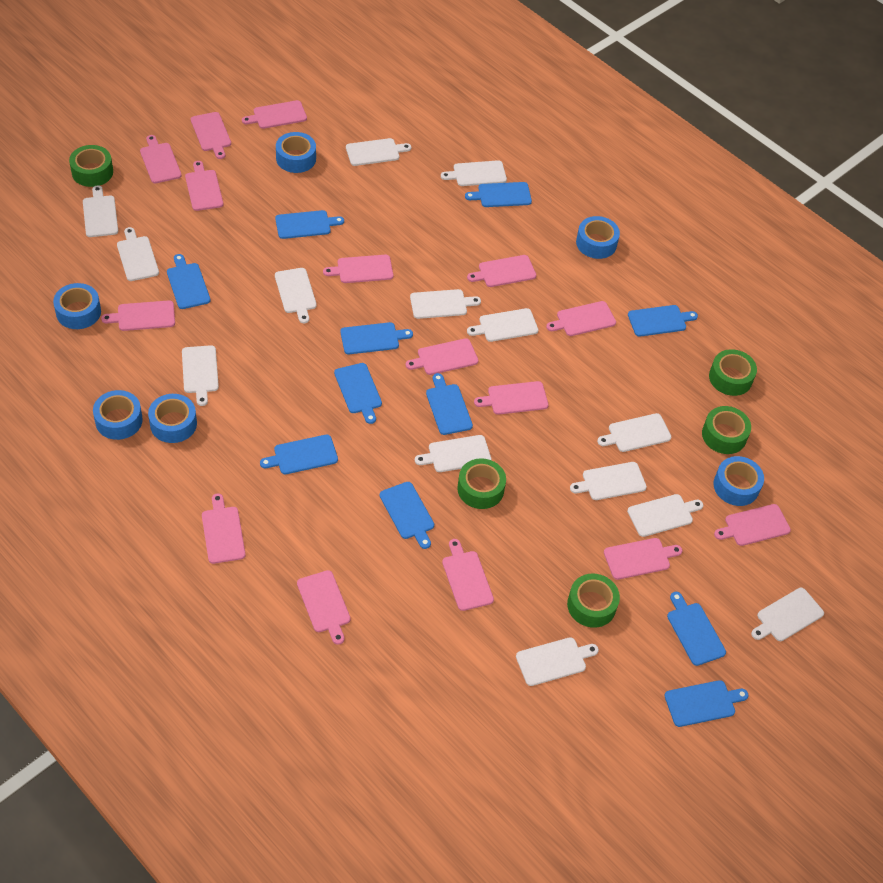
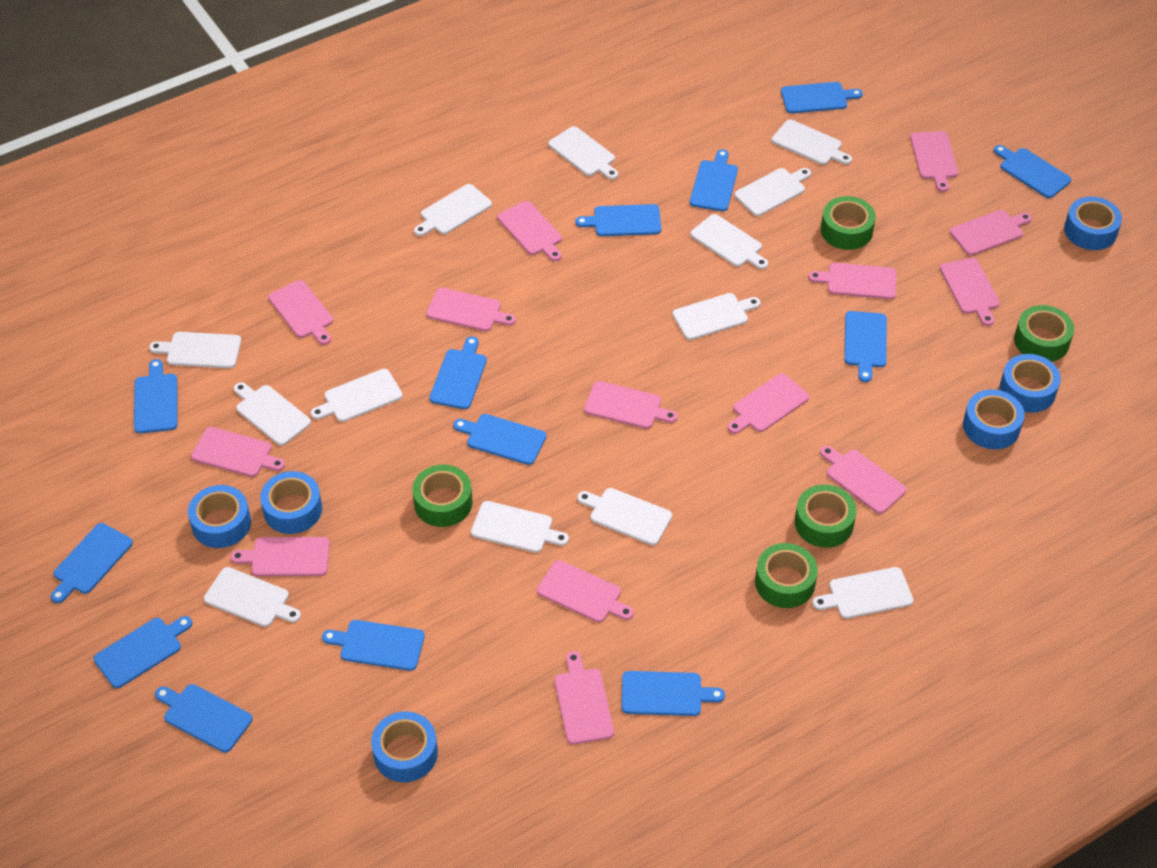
blue cutting board: [167,254,211,309] [260,435,338,474] [275,210,344,239] [334,363,382,424] [340,322,413,354] [379,482,434,549] [426,373,473,435] [465,182,532,207] [628,305,698,337] [664,680,749,727] [667,592,726,666] = 11 -> [51,523,133,603] [94,616,192,688] [134,359,178,433] [155,684,253,753] [322,620,425,671] [429,336,487,409] [453,414,546,465] [575,204,661,236] [622,671,725,716] [690,149,738,212] [781,82,863,114] [844,311,887,382] [994,145,1071,198] = 13
pink cutting board: [101,300,175,331] [140,135,182,183] [185,161,223,211] [191,112,231,159] [202,493,246,564] [242,100,307,129] [297,570,351,645] [323,255,393,283] [406,338,479,375] [442,539,494,611] [467,255,536,287] [474,381,549,415] [546,301,616,336] [604,538,682,580] [714,504,791,546] = 15 -> [191,427,285,477] [230,537,330,576] [268,280,333,345] [426,288,516,331] [497,201,562,261] [537,560,634,623] [555,651,614,745] [584,381,678,429] [727,373,809,434] [808,263,896,299] [820,446,906,514] [910,131,958,192] [940,258,1000,326] [950,210,1032,256] = 14
white cutting board: [83,186,118,237] [117,227,159,281] [182,345,219,406] [275,268,317,323] [346,138,411,166] [410,289,481,319] [415,435,492,472] [441,160,507,186] [467,308,538,342] [516,637,599,686] [570,462,647,500] [597,413,671,452] [627,494,703,537] [751,588,824,641] = 14 -> [149,332,241,368] [204,567,301,627] [234,382,311,446] [311,369,403,422] [414,184,492,236] [471,501,569,553] [548,126,618,180] [577,488,672,545] [672,293,760,340] [690,214,768,269] [734,168,811,216] [772,119,852,165] [812,567,913,619] = 13

